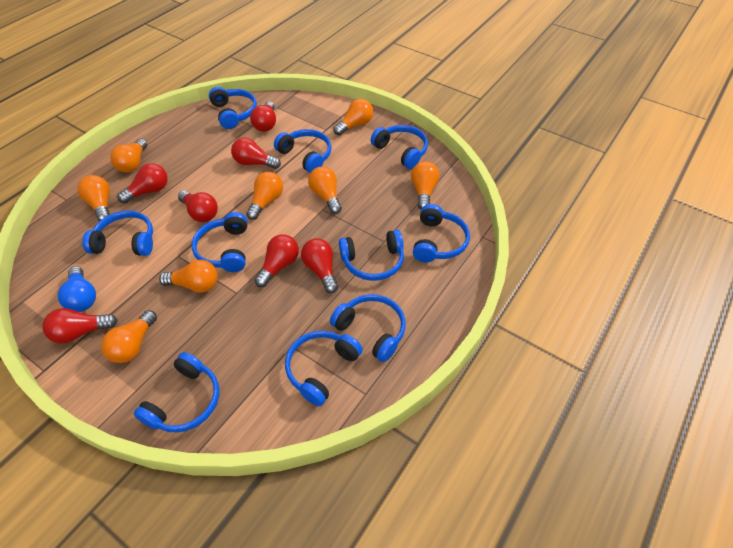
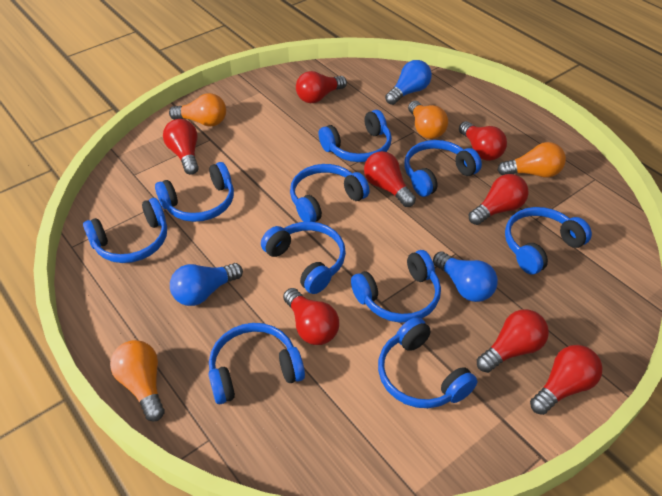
blue light bulb: [58,266,96,312] = 1 -> [170,263,243,306] [385,60,432,105] [433,251,498,302] = 3
orange light bulb: [77,175,110,222] [101,310,157,363] [110,139,147,172] [159,260,218,293] [246,172,283,220] [308,167,342,214] [333,99,373,135] [411,161,439,209] = 8 -> [110,340,165,422] [169,93,226,127] [408,101,448,139] [497,142,566,177] = 4
red light bulb: [42,308,118,343] [118,163,168,203] [178,191,218,222] [231,137,281,169] [250,101,276,132] [254,234,299,287] [301,238,338,293] = 7 -> [163,119,199,175] [283,288,339,345] [296,71,347,103] [364,151,416,207] [459,121,507,161] [469,174,529,225] [477,309,549,373] [530,345,603,415] = 8

